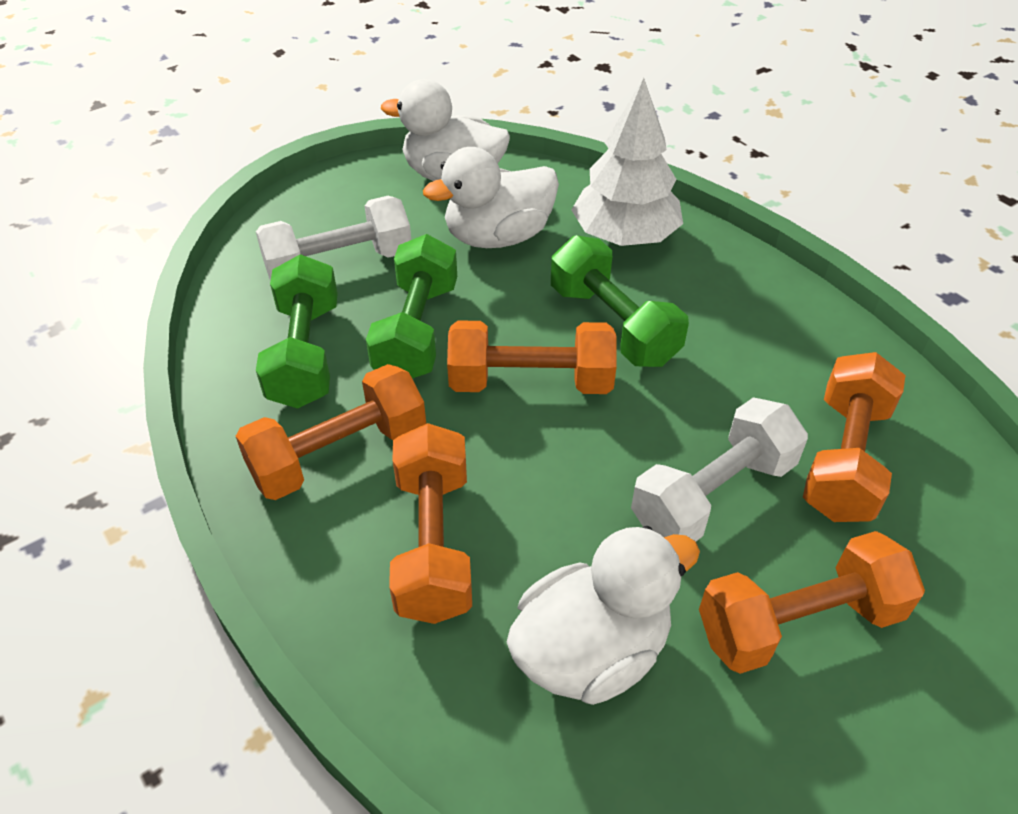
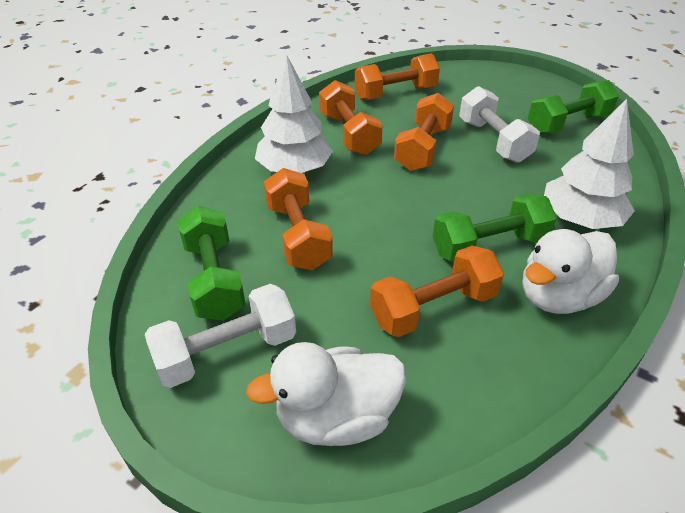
white duck: [381,79,510,181] [423,147,559,248] [507,526,700,705] = 3 -> [246,342,406,446] [523,229,619,314] = 2
white tree: [571,78,683,246] = 1 -> [255,54,333,173] [544,99,635,229] = 2

